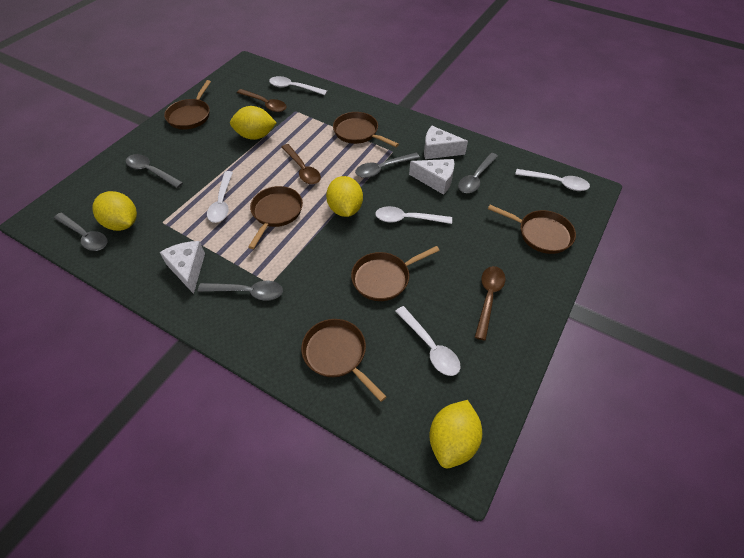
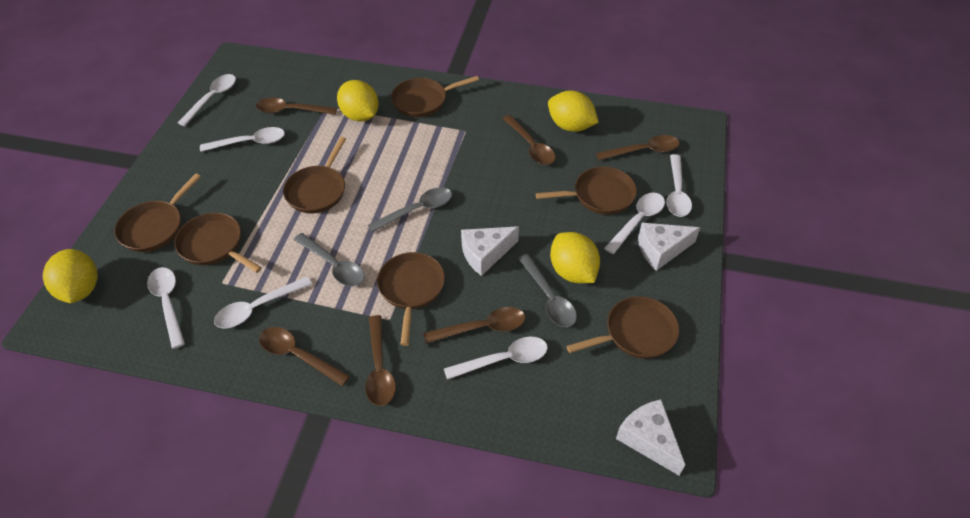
brown pan: [164,80,211,129] [248,186,303,249] [301,319,387,402] [333,112,399,147] [351,246,440,301] [488,205,576,254] = 6 -> [114,174,201,252] [174,213,262,273] [283,137,346,214] [377,252,445,346] [391,76,479,117] [536,166,637,215] [567,296,679,359] = 7
brown spoon: [237,89,287,112] [282,144,321,185] [475,266,505,341] = 3 -> [256,98,337,115] [259,327,350,386] [365,315,396,406] [423,307,525,343] [503,115,556,165] [596,135,680,160] = 6
grey spoon: [54,213,107,251] [126,154,183,188] [198,281,283,300] [355,153,420,178] [458,153,498,193] = 5 -> [294,233,365,286] [368,187,452,233] [518,254,577,327] = 3
white spoon: [207,171,233,223] [269,76,327,95] [375,206,452,224] [395,306,461,376] [515,169,590,191] = 5 -> [147,267,185,349] [178,74,236,126] [200,127,285,152] [214,277,312,328] [444,337,548,380] [604,193,665,254] [666,154,692,217] = 7

